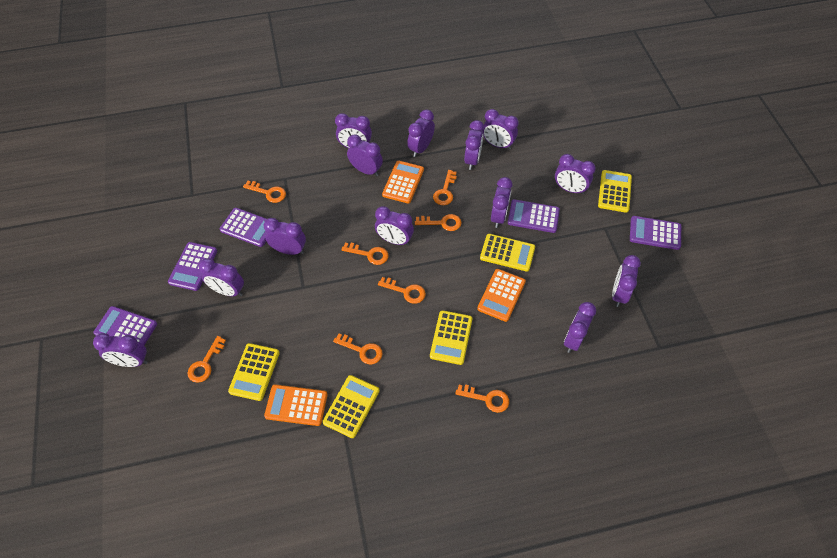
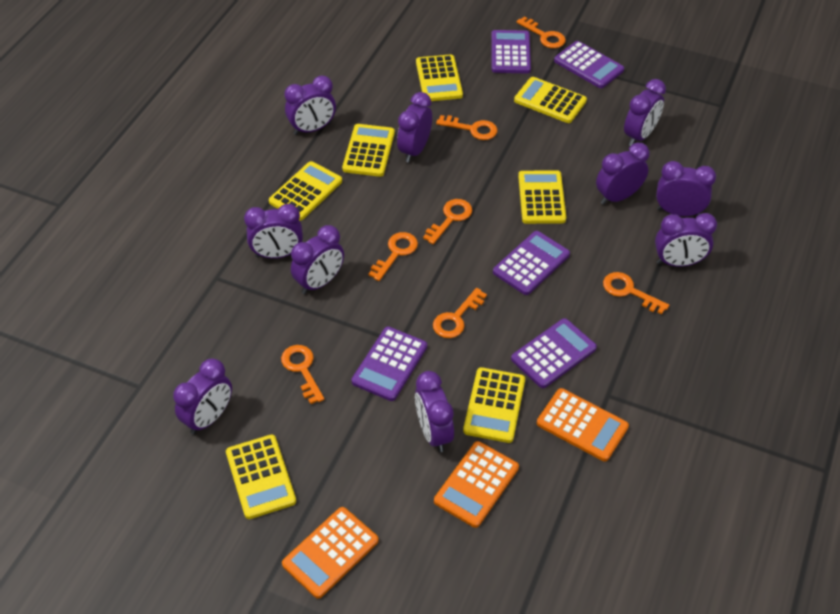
orange key: [187,336,226,383] [243,181,286,203] [333,334,383,364] [341,243,389,265] [378,277,426,304] [415,214,462,231] [433,170,457,205] [455,384,509,413] = 8 -> [281,345,324,404] [369,232,418,281] [423,199,472,244] [433,288,487,338] [436,115,497,140] [517,16,566,48] [603,272,669,315] = 7
purple clock: [93,333,148,367] [199,258,244,296] [264,218,306,255] [335,113,372,148] [347,135,383,176] [375,206,414,246] [407,109,435,157] [464,120,484,170] [483,109,519,150] [491,177,513,228] [555,154,596,194] [564,302,596,353] [612,255,641,307] = 13 -> [173,359,232,434] [244,204,303,259] [285,76,336,135] [291,225,344,294] [397,92,432,163] [415,371,454,452] [596,143,650,205] [624,79,666,146] [655,213,717,267] [656,161,716,216] = 10
yellow calculator: [228,343,280,401] [323,375,380,438] [430,310,472,365] [480,234,535,271] [598,170,632,213] = 5 -> [226,435,296,519] [269,161,342,220] [342,124,395,177] [416,54,463,101] [463,367,525,443] [514,77,587,123] [518,170,566,224] = 7

